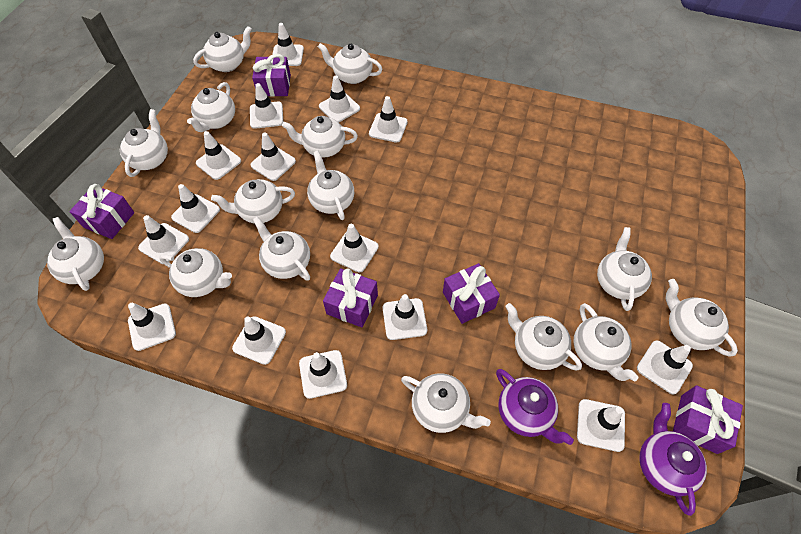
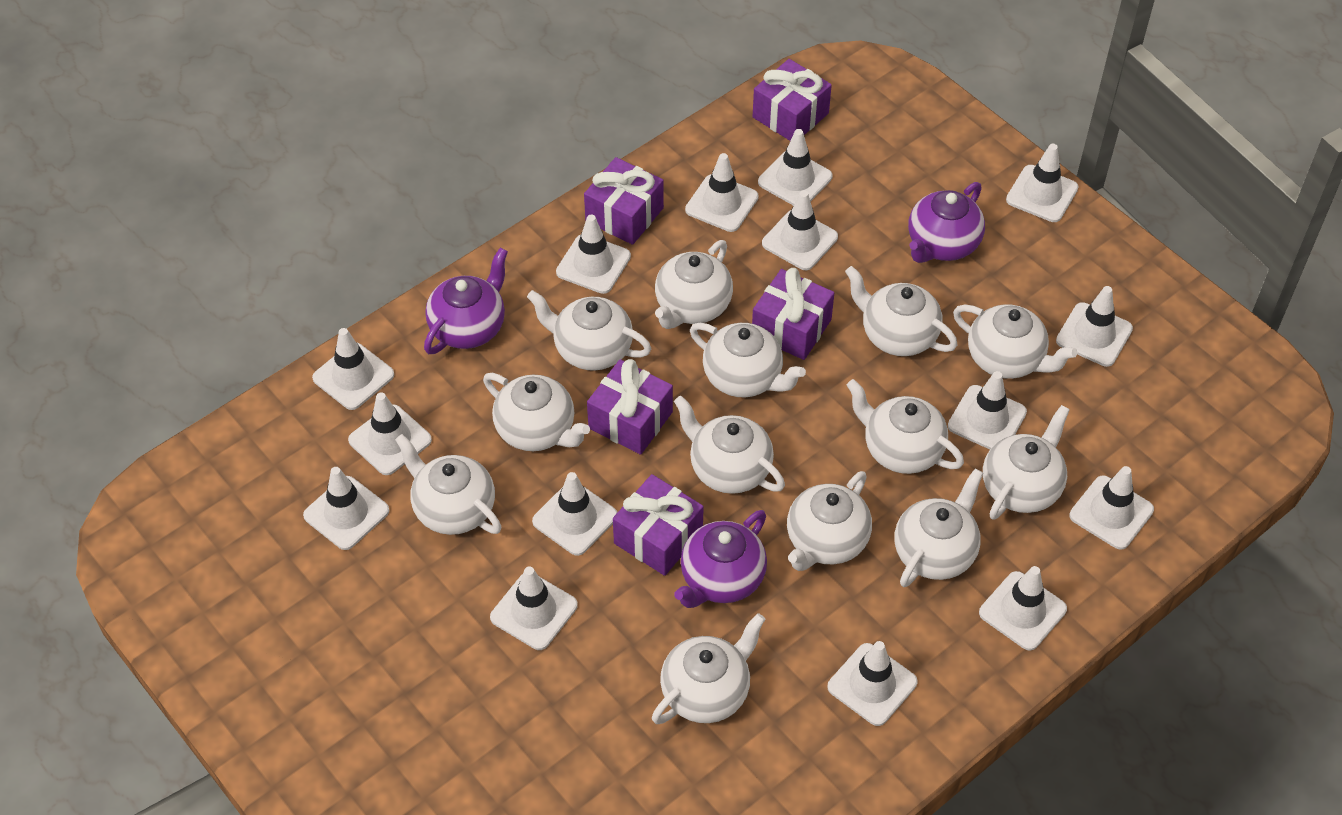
purple teapot: [496,369,574,445] [639,403,707,516] = 2 -> [424,248,508,354] [674,510,767,608] [908,182,985,263] = 3
white teapot: [47,217,104,291] [120,109,168,177] [159,248,232,297] [187,82,235,132] [193,26,252,72] [211,179,295,223] [253,217,310,281] [282,116,358,158] [307,151,354,220] [318,43,382,84] [401,373,491,433] [506,303,582,371] [573,303,638,381] [597,227,652,311] [666,279,738,357] = 15 -> [395,434,502,535] [483,373,590,451] [527,290,651,371] [652,613,765,724] [655,240,733,329] [674,396,785,494] [690,323,806,397] [787,471,872,571] [845,266,957,356] [847,379,964,474] [895,469,983,587] [953,304,1077,379] [983,405,1070,520] = 13

